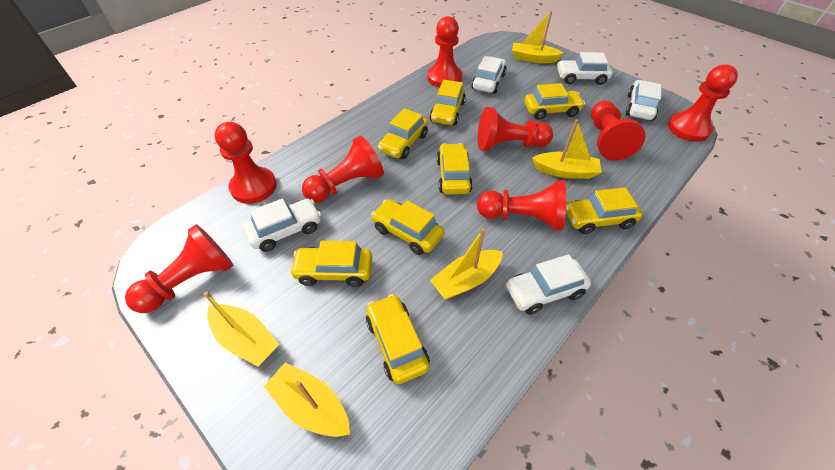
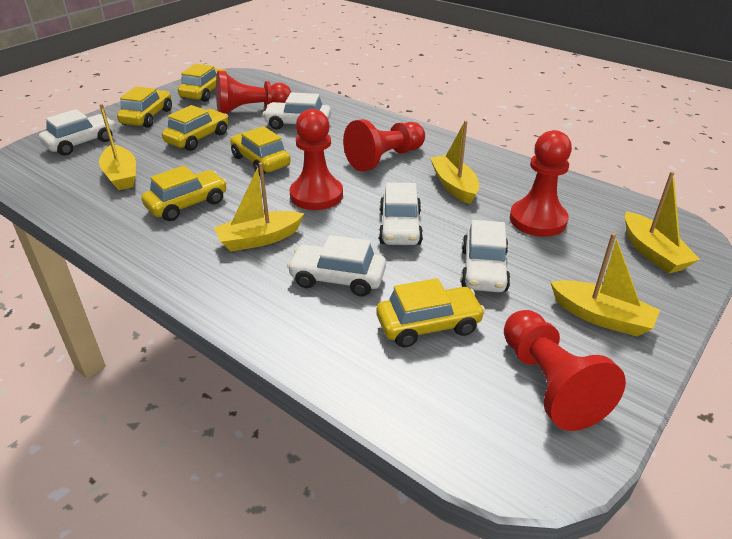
red pawn: [125,224,234,313] [215,122,277,204] [302,136,384,203] [427,16,462,87] [477,180,566,230] [478,107,553,151] [591,101,646,161] [668,65,738,142] = 8 -> [216,71,291,115] [290,109,343,210] [343,119,425,172] [504,310,626,431] [510,130,572,237] = 5
yellow car: [290,241,372,287] [366,294,430,384] [371,199,444,255] [378,108,428,159] [430,80,466,125] [437,143,473,194] [524,83,585,120] [566,187,642,234] = 8 -> [117,86,172,128] [142,166,227,221] [162,105,228,151] [178,64,227,102] [230,126,291,175] [376,278,486,347] = 6

